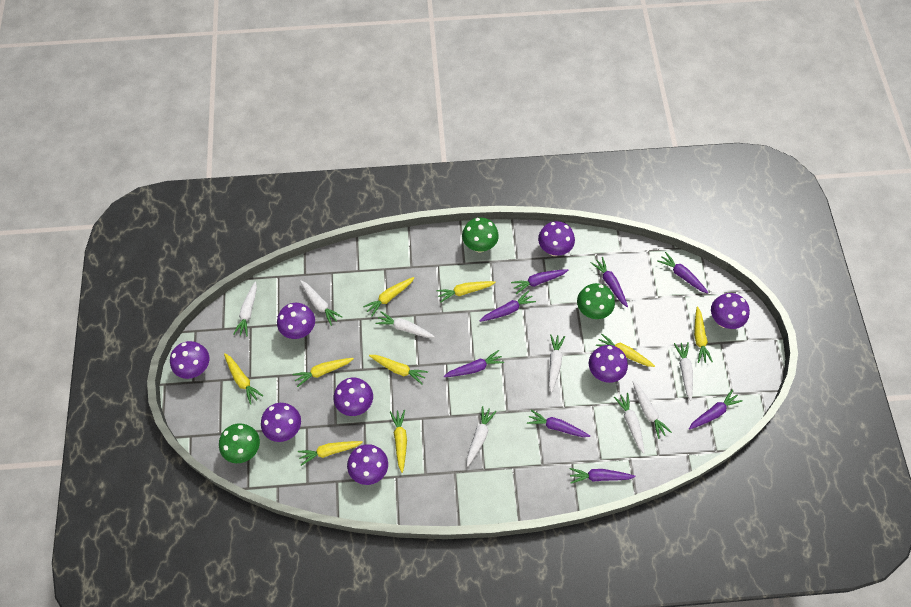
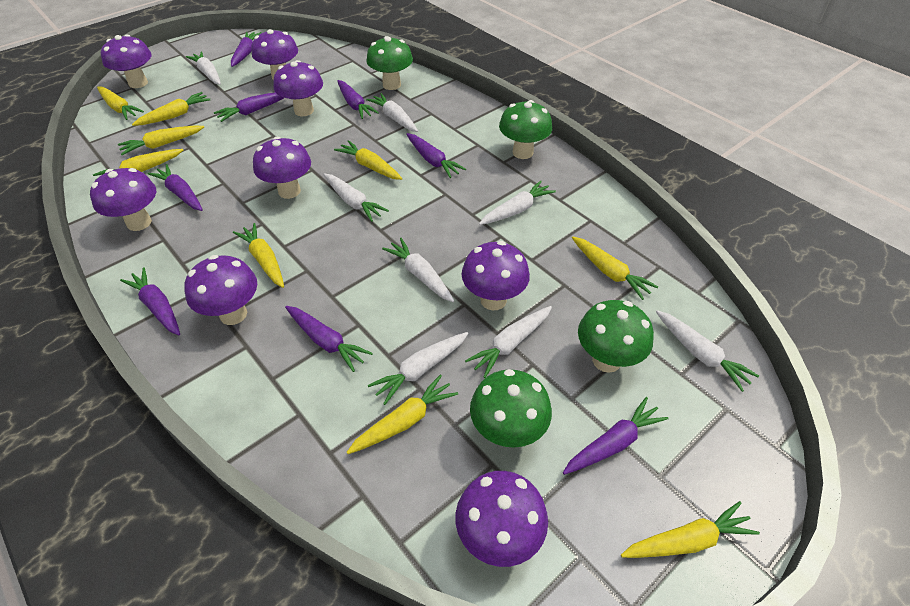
green mushroom: [219,423,260,463] [462,217,499,252] [577,283,615,319] = 3 -> [366,36,413,90] [470,369,552,448] [499,100,552,159] [578,300,654,373] = 4

